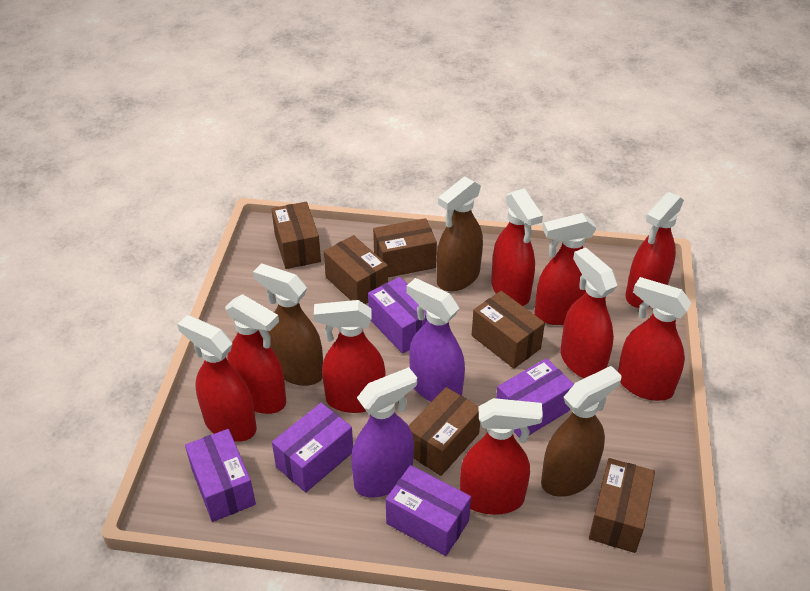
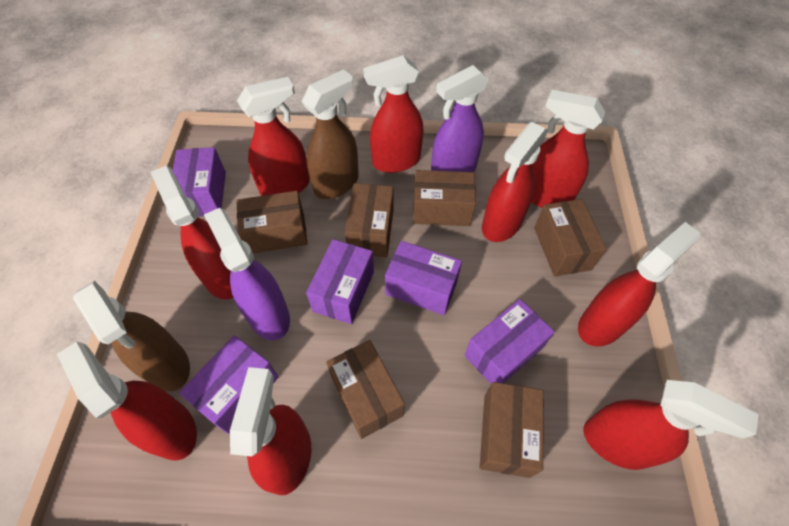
brown spray bottle: [253,263,323,386] [437,177,483,291] [541,366,622,497] = 3 -> [73,280,190,391] [302,69,359,199] = 2

